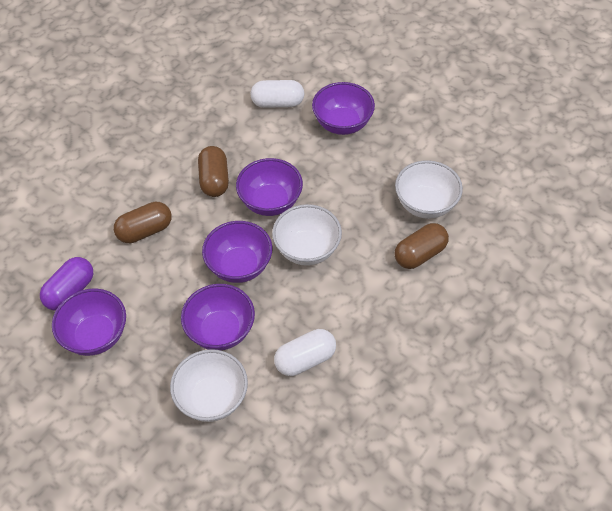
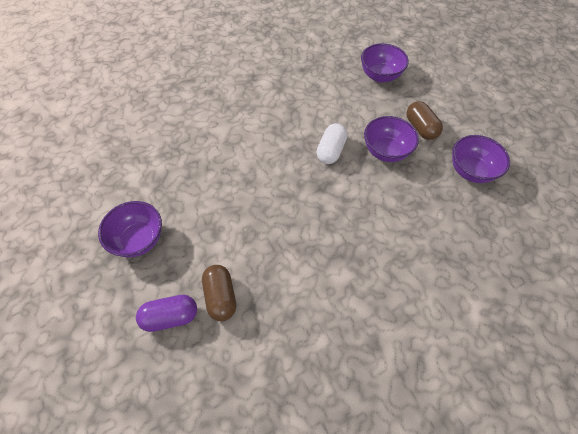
brown capsule: [114,202,172,243] [198,146,229,197] [395,223,449,269] = 3 -> [202,265,236,321] [407,101,443,140] = 2
purple bowl: [52,288,126,356] [181,284,255,350] [202,221,272,283] [236,158,303,216] [312,82,375,135] = 5 -> [98,201,162,257] [361,43,409,82] [364,116,419,162] [452,135,510,183] = 4
white bowl: [170,349,248,422] [272,204,342,266] [395,160,463,219] = 3 -> none = 0
white capsule: [250,80,304,108] [274,329,336,376] = 2 -> [316,123,348,164] = 1

